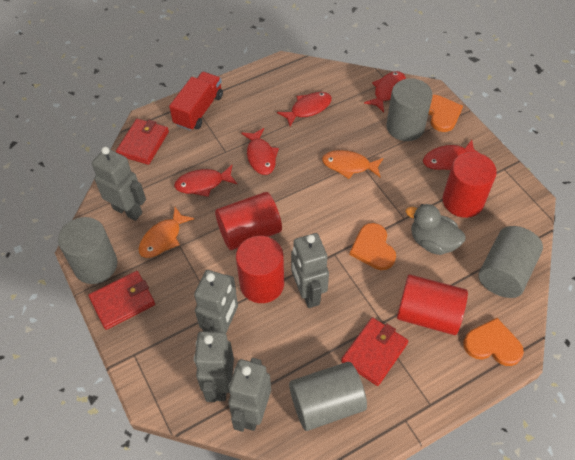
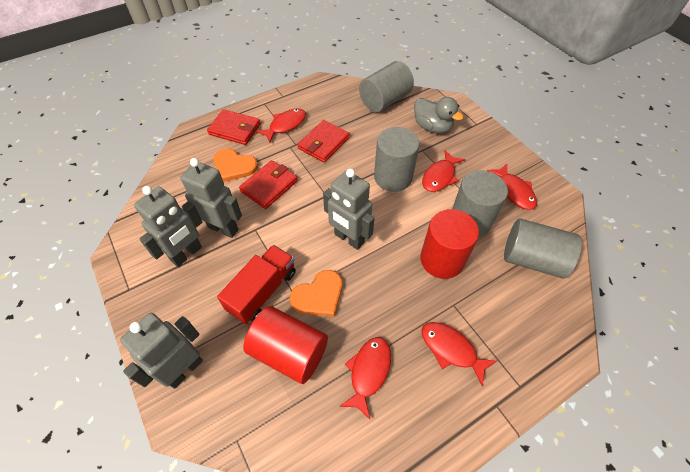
grey robot: [92,147,146,221] [194,270,238,333] [194,330,234,402] [228,358,271,432] [291,233,329,308] = 5 -> [120,313,203,389] [134,186,202,267] [180,158,242,238] [323,169,374,250] = 4
orange fish: [139,207,194,258] [322,150,384,179] = 2 -> none = 0
orange heart: [349,223,396,270] [428,95,463,132] [463,318,524,366] = 3 -> [213,149,258,182] [290,270,342,317] = 2
red cylinder: [215,192,282,250] [236,236,284,303] [397,274,468,335] [443,152,497,218] = 4 -> [243,306,328,384] [420,209,479,279] = 2

